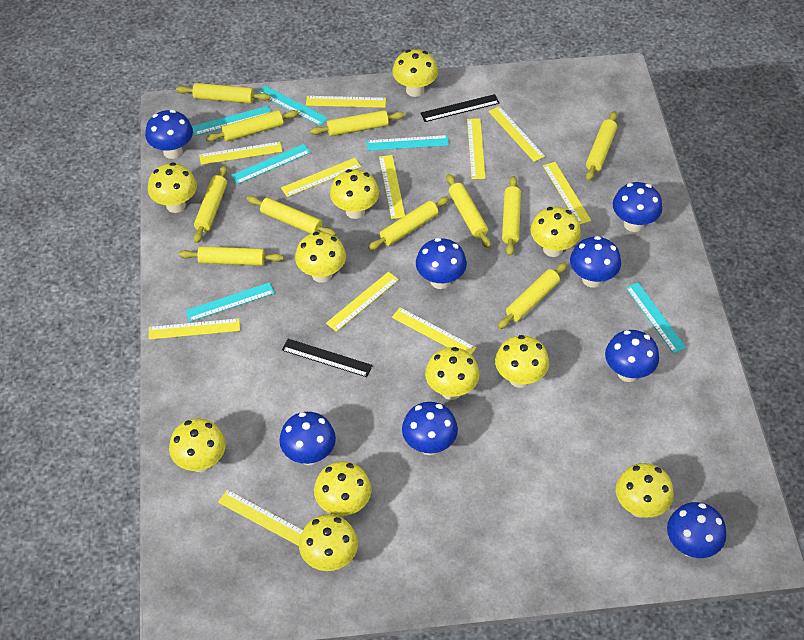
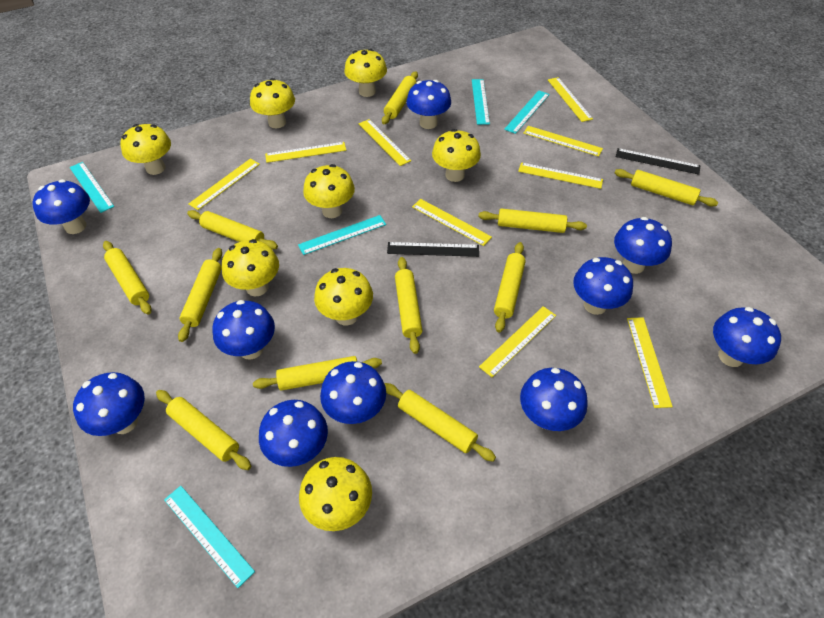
blue mushroom: [145,110,193,159] [279,412,336,465] [402,402,458,455] [416,238,467,289] [570,236,621,288] [605,330,659,382] [613,182,662,232] [667,502,726,558] = 8 -> [32,179,90,234] [73,372,145,436] [212,300,275,360] [259,400,328,467] [320,361,386,424] [406,80,451,129] [520,368,588,431] [573,257,633,315] [614,217,672,274] [713,307,781,367] = 10
turquoise ruler: [185,282,274,322] [192,106,271,136] [231,144,311,184] [257,86,328,126] [367,135,449,151] [626,283,686,353] = 6 -> [70,162,114,213] [164,486,255,588] [298,215,386,255] [472,79,490,125] [504,90,550,134] = 5
yellow mushroom: [148,162,197,213] [169,419,226,472] [295,232,346,283] [299,514,358,571] [314,461,371,516] [330,169,379,219] [392,49,438,97] [425,347,480,400] [495,335,549,388] [531,207,581,257] [616,463,674,518] = 11 -> [120,124,171,175] [222,239,279,296] [250,78,295,128] [299,457,372,531] [303,164,355,218] [314,268,373,326] [344,49,387,97] [432,129,481,182] = 8
yellow ruler: [149,318,240,340] [199,142,282,165] [218,490,303,546] [281,158,361,197] [306,96,386,108] [326,272,399,332] [379,155,405,219] [392,307,476,354] [467,118,486,179] [488,106,545,162] [543,162,591,224] = 11 -> [189,159,260,210] [265,142,346,163] [359,119,411,166] [412,199,492,246] [479,306,556,377] [518,162,603,189] [524,126,603,157] [548,77,593,122] [627,317,673,408] = 9

